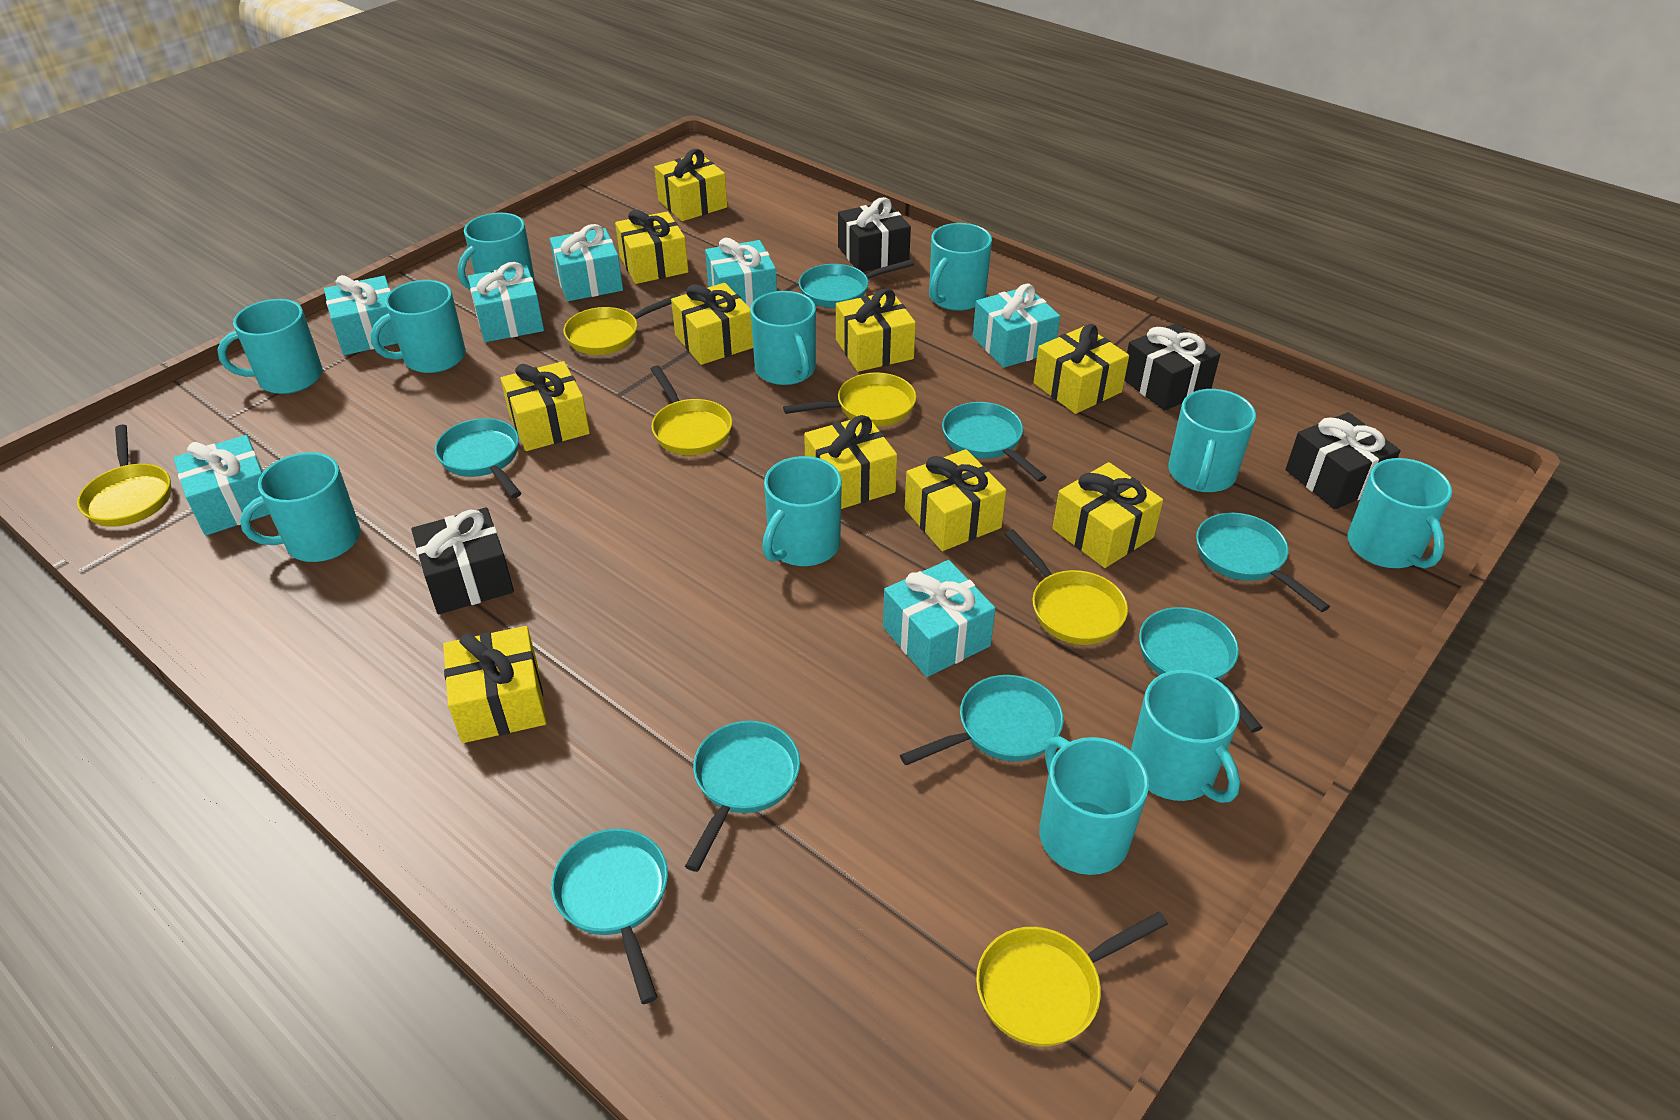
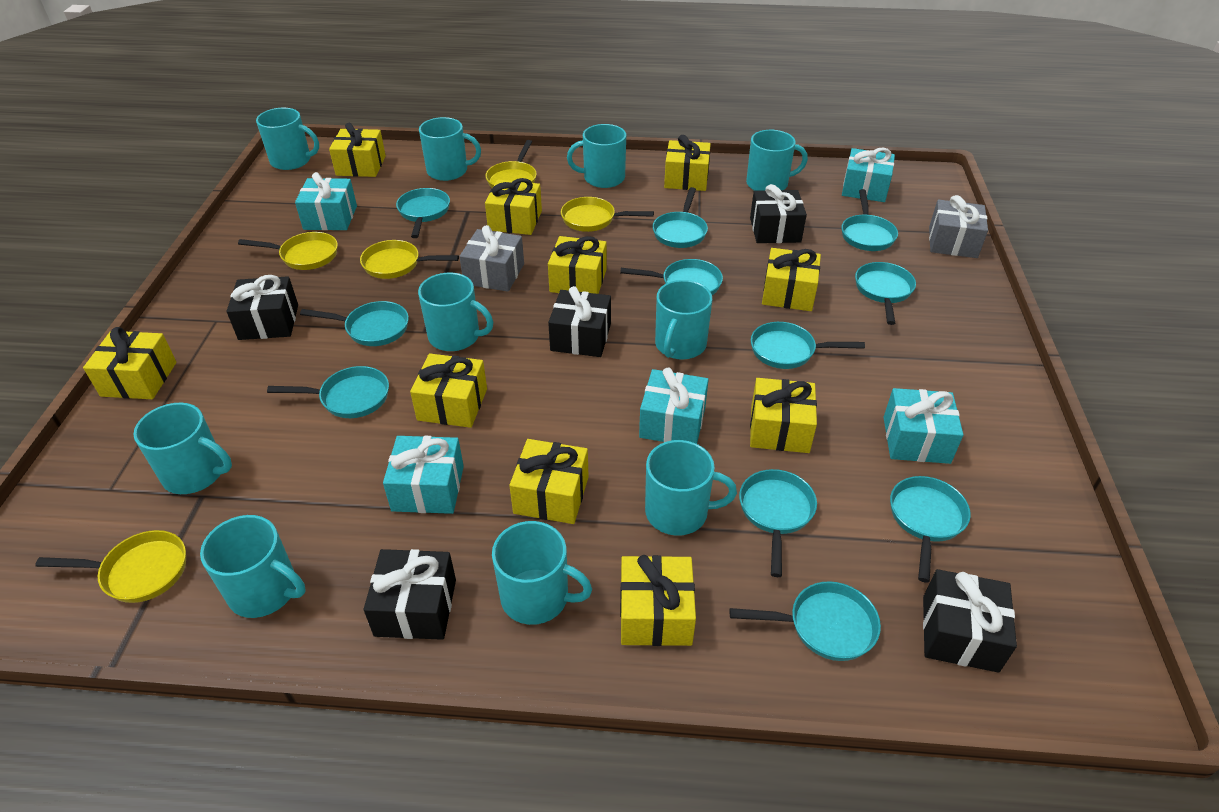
black gift: [411,507,514,614] [838,197,911,272] [1124,323,1220,411] [1285,412,1401,509] = 4 -> [227,275,298,340] [364,549,456,640] [548,286,611,357] [750,184,807,243] [923,569,1017,673] = 5
grey gift: none = 0 -> [459,225,524,292] [929,195,988,258] = 2
turquoise gift: [174,435,270,536] [324,275,398,355] [468,262,544,342] [550,224,623,301] [705,238,777,308] [883,560,996,677] [973,284,1060,368] = 7 -> [295,172,357,230] [383,436,464,514] [639,368,709,444] [842,148,895,202] [884,388,963,464] = 5
turquoise mug: [217,299,323,394] [240,452,360,562] [370,280,465,373] [458,212,535,290] [750,291,816,385] [762,456,842,566] [929,223,992,311] [1039,736,1149,875] [1131,670,1240,803] [1168,389,1256,492] [1347,458,1452,569] = 11 -> [133,403,232,494] [200,515,306,618] [256,108,319,170] [418,273,493,351] [419,117,481,181] [492,521,592,625] [567,124,626,188] [645,440,737,536] [655,280,712,360] [746,130,808,191] = 10
turquoise pan: [435,418,521,498] [551,829,668,1004] [685,721,800,872] [799,259,914,308] [900,675,1064,765] [942,402,1046,482] [1139,607,1263,732] [1196,513,1330,612] = 8 -> [267,366,389,418] [300,301,409,346] [396,188,450,238] [620,259,723,295] [652,187,708,248] [730,581,881,661] [739,469,817,577] [751,322,865,369] [842,189,898,251] [855,262,916,325] [890,476,971,583] = 11
yellow pan: [77,425,171,527] [564,294,680,355] [650,365,732,455] [783,372,916,427] [976,912,1168,1047] [1005,529,1128,645] = 6 -> [35,530,186,603] [238,232,338,270] [360,240,459,279] [485,140,537,188] [561,197,654,232] = 5

